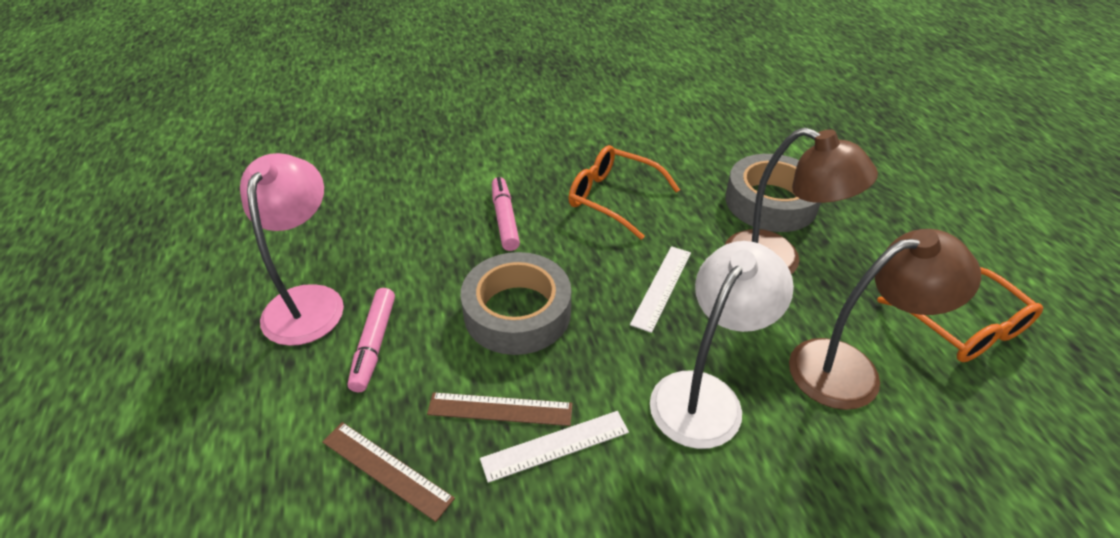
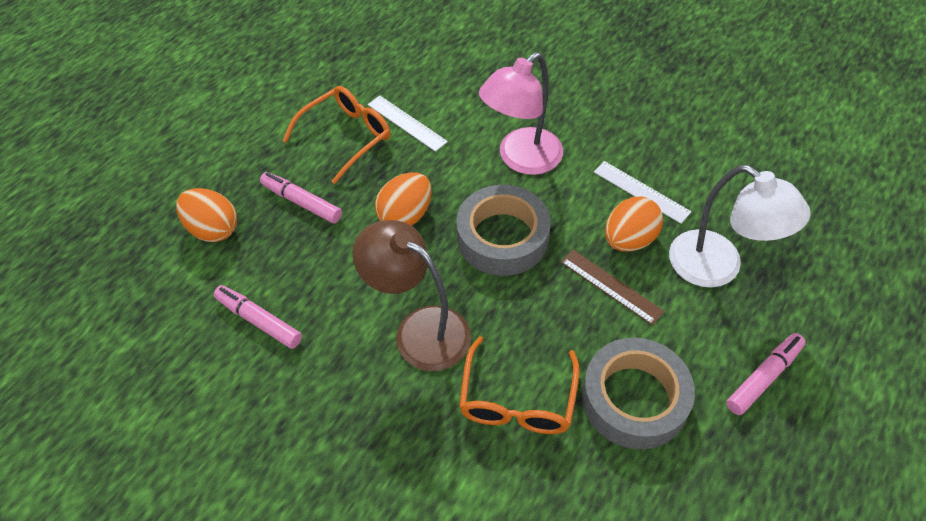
brown lamp: [725,128,878,274] [789,229,981,410] = 2 -> [353,220,471,371] = 1
brown ruler: [322,422,455,522] [427,392,573,426] = 2 -> [561,250,665,325] = 1
orange egg: none = 0 -> [176,188,237,242] [375,172,432,226] [605,197,663,252] = 3
pink marker: [348,288,395,392] [492,177,520,251] = 2 -> [214,285,302,349] [260,172,342,224] [726,333,806,415] = 3

